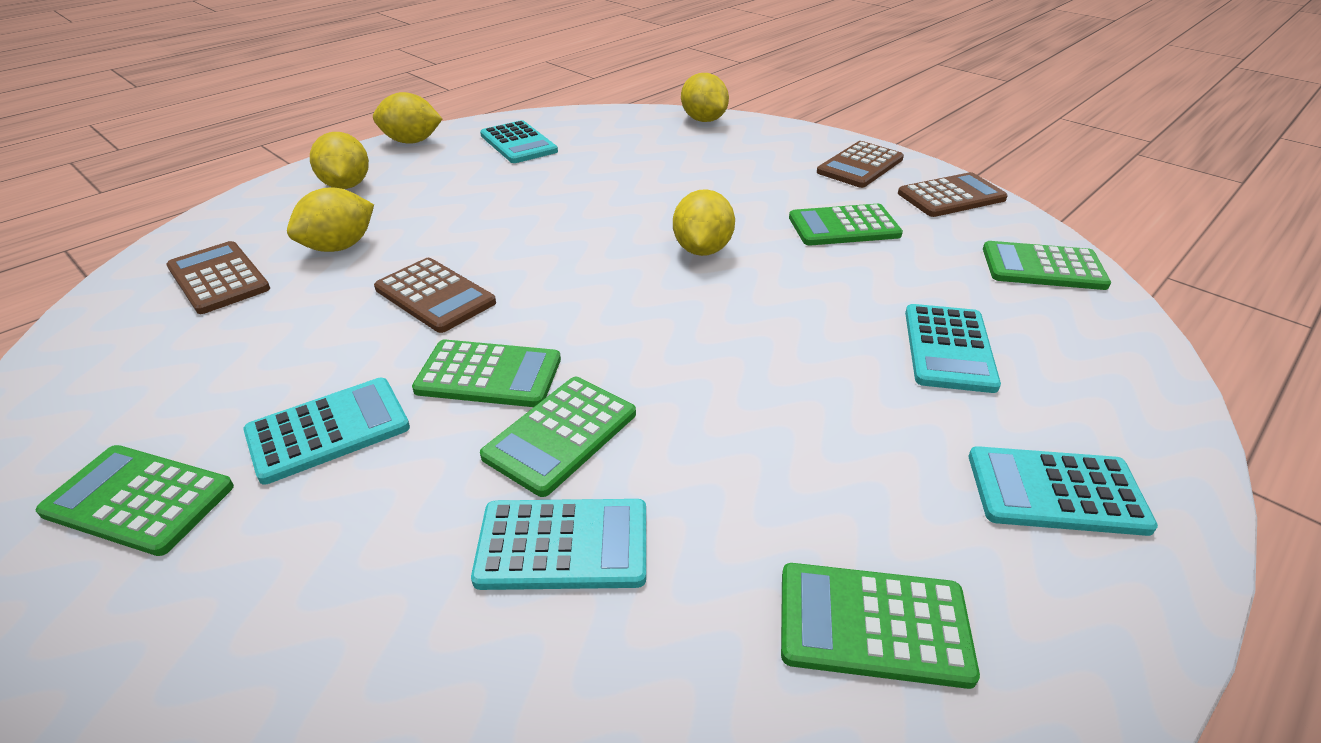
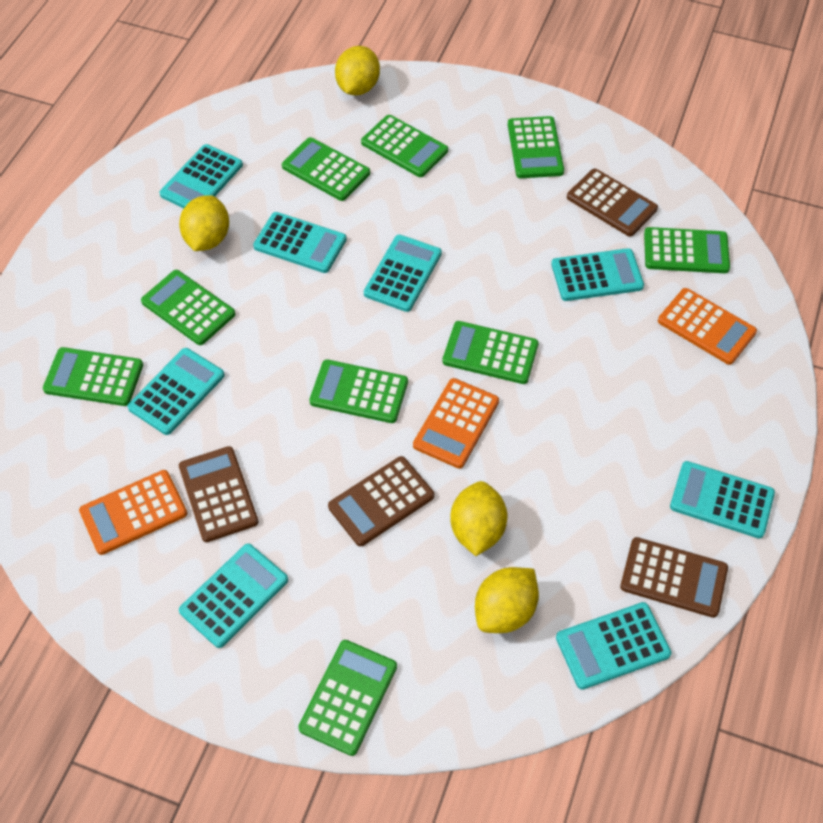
green calculator: [35,445,234,556] [412,339,561,407] [480,377,636,497] [781,563,980,689] [789,204,903,246] [983,241,1111,290] = 6 -> [43,347,143,406] [141,270,235,345] [282,137,370,201] [298,640,397,756] [309,359,408,423] [361,115,448,177] [442,321,539,384] [508,116,564,178] [644,227,730,273] = 9
orange calculator: none = 0 -> [79,470,187,555] [413,378,499,469] [658,288,757,365] = 3
turquoise calculator: [243,378,410,484] [471,499,646,590] [480,120,558,163] [905,304,1001,393] [969,446,1158,536] = 5 -> [127,348,225,435] [159,144,243,208] [179,544,288,648] [253,212,346,273] [364,235,442,312] [551,248,644,301] [556,602,672,690] [670,461,775,539] = 8
yellow lemon: [287,187,374,252] [310,132,369,189] [373,92,442,144] [673,189,735,256] [681,73,729,122] = 5 -> [179,195,229,251] [335,46,380,96] [450,481,508,556] [475,567,539,633] = 4

